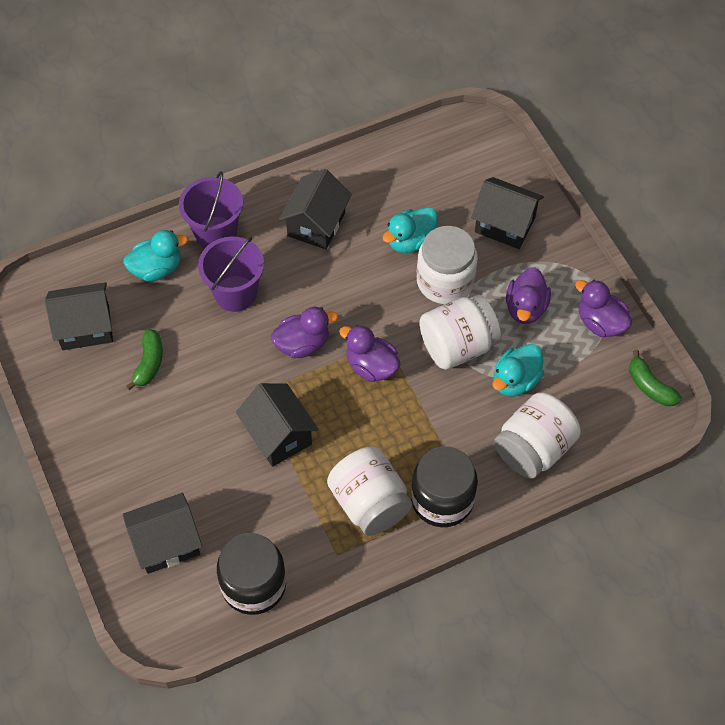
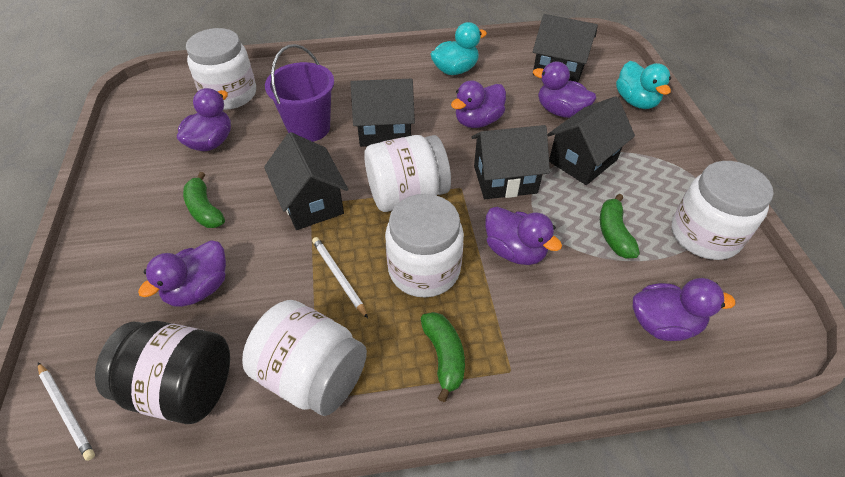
black jar: [217,533,286,615] [411,446,478,527] = 2 -> [95,321,230,424] = 1
green banana: [126,329,163,390] [629,350,682,406] = 2 -> [183,172,225,228] [421,312,465,402] [600,194,640,258] = 3
purple bucket: [179,171,243,249] [198,236,264,312] = 2 -> [265,44,334,142] = 1
purple duck: [271,307,338,359] [339,325,401,382] [506,267,551,324] [575,280,632,337] = 4 -> [138,240,226,307] [177,88,231,151] [451,80,506,128] [485,207,562,265] [533,61,596,118] [633,278,736,341] = 6
turquoise duck: [123,230,188,282] [383,207,438,253] [493,344,544,397] = 3 -> [430,22,487,75] [616,61,671,109] = 2
white jar: [327,447,412,536] [417,226,478,304] [419,295,501,370] [494,392,581,479] = 4 -> [186,28,256,110] [242,300,367,416] [364,135,451,212] [385,194,464,297] [671,161,774,260] = 5
white pencil: none = 0 -> [38,362,95,461] [312,237,368,318] = 2

